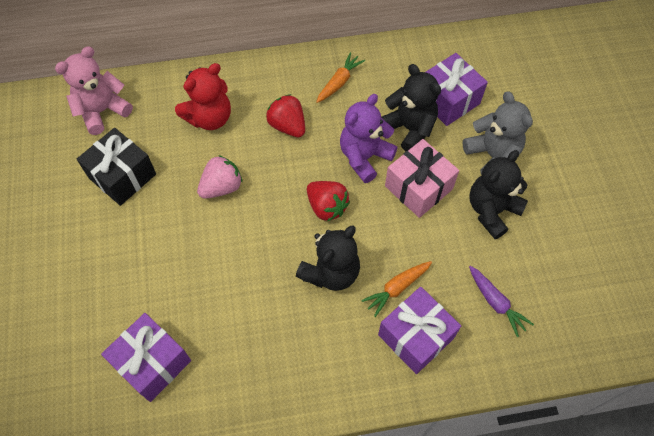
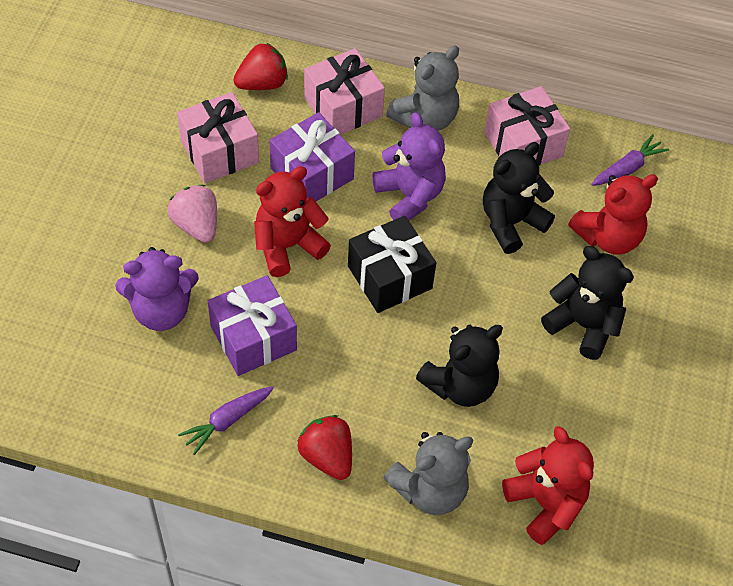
grey teddy bear: [463,91,533,175] = 1 -> [384,432,473,515] [386,46,459,130] = 2
orange carrot: [316,52,365,103] [361,261,432,317] = 2 -> none = 0
pink gift: [385,139,459,218] = 1 -> [177,92,259,183] [304,48,385,135] [484,86,570,166] = 3
pink teddy bear: [55,46,133,135] = 1 -> none = 0
purple carrot: [469,266,534,337] = 1 -> [178,386,274,455] [591,134,669,186] = 2
purple gift: [101,313,191,402] [378,287,461,374] [426,53,488,126] = 3 -> [208,275,297,376] [270,112,355,201] = 2
purple teddy bear: [340,94,398,183] = 1 -> [115,247,199,331] [373,112,446,221] = 2
red teddy bear: [175,63,231,130] = 1 -> [254,166,331,277] [502,426,594,545] [568,174,658,255] = 3

